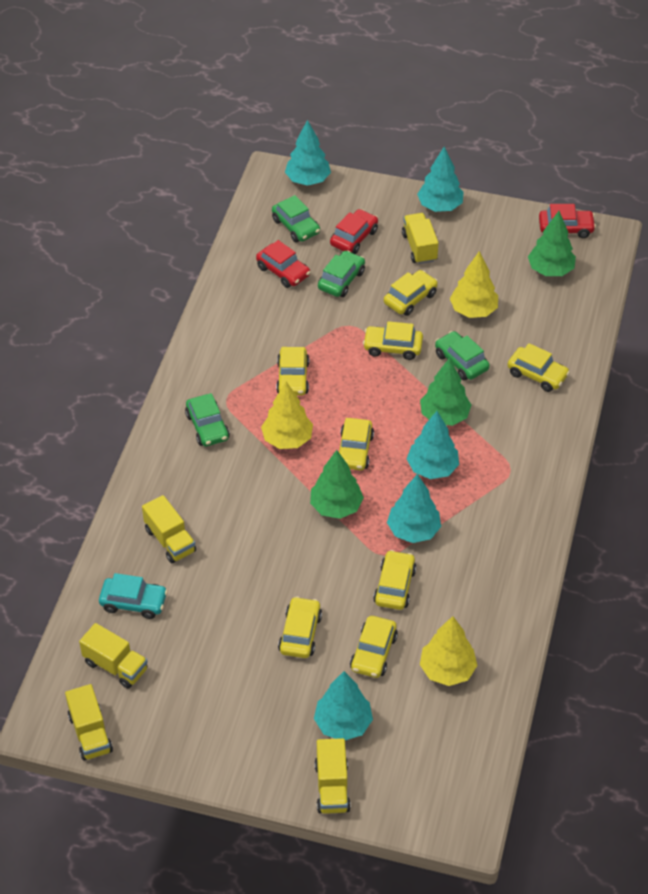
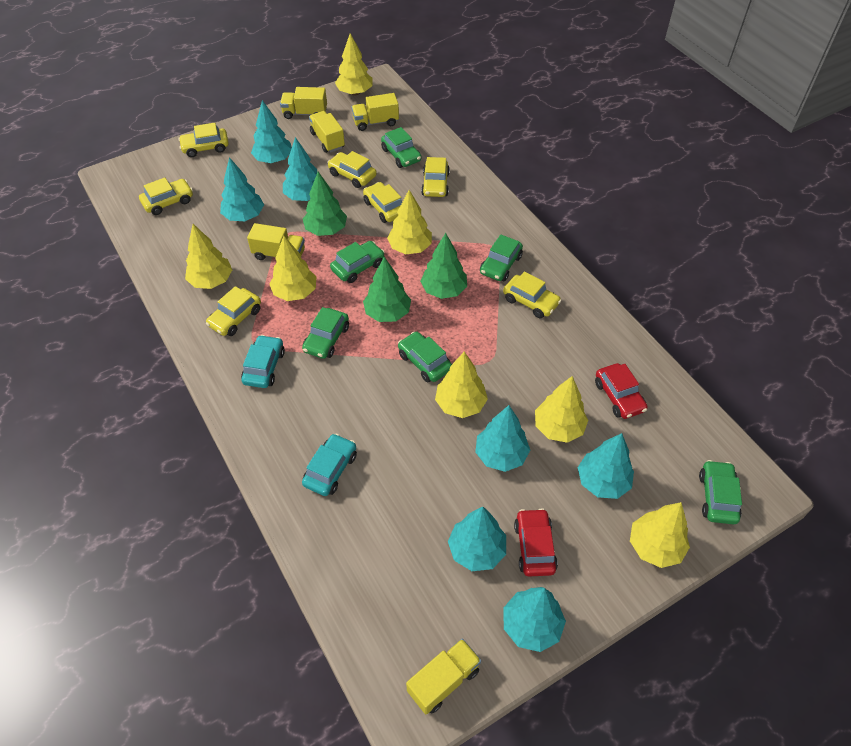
green car: [185,393,230,447] [272,195,320,242] [318,250,365,297] [435,331,490,380] = 4 -> [302,307,349,359] [330,241,385,283] [381,127,421,168] [398,331,452,383] [480,234,523,281] [699,460,742,524] = 6
red car: [256,240,310,288] [330,209,378,254] [539,204,596,238] = 3 -> [514,508,558,576] [595,363,648,419] = 2
turquoise car: [99,573,168,619] = 1 -> [241,335,285,388] [302,434,357,496] = 2
turquoise tree: [285,120,331,186] [314,671,373,740] [387,474,441,543] [407,411,459,479] [417,146,464,212] = 5 -> [220,157,264,221] [251,100,292,163] [283,137,317,201] [448,506,506,571] [475,405,530,472] [504,587,566,652] [578,433,634,499] = 7
yellow car: [276,347,309,395] [278,596,322,658] [339,418,374,470] [350,616,398,678] [363,321,423,360] [373,550,417,610] [384,270,438,316] [508,343,570,392] = 8 -> [139,178,193,215] [178,123,229,157] [206,286,261,336] [327,151,377,188] [363,182,402,223] [421,157,450,197] [503,271,561,318] = 7
yellow tree: [261,382,313,449] [420,616,477,686] [450,251,498,318] = 3 -> [185,224,232,289] [269,236,317,301] [335,33,373,95] [387,190,432,254] [435,352,488,418] [535,376,588,443] [630,502,690,568] = 7

